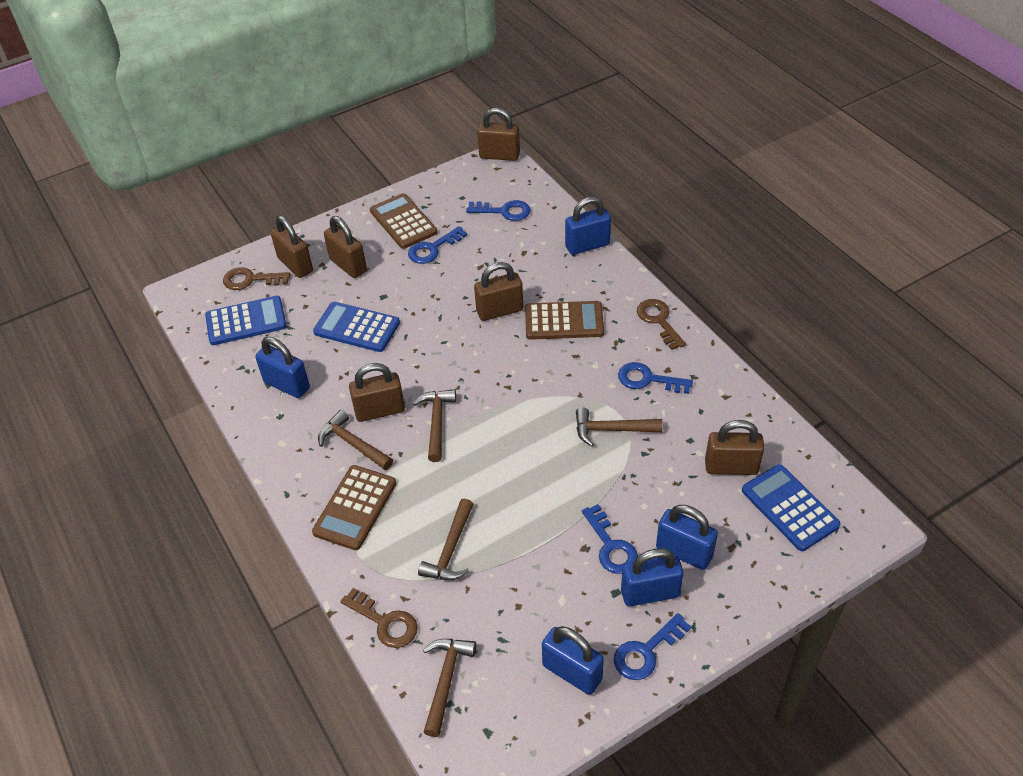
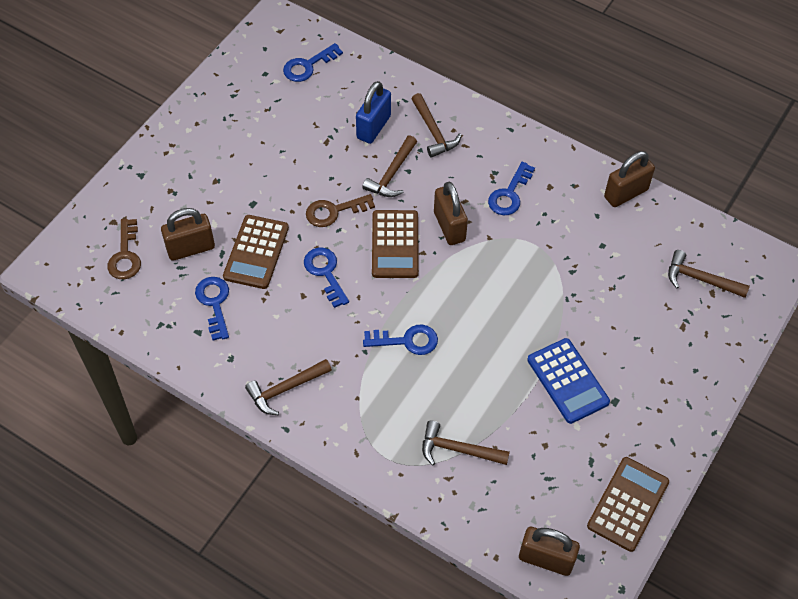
blue calculator: [205,296,287,345] [313,302,400,352] [742,464,841,551] = 3 -> [527,338,610,424] = 1
blue padlock: [255,337,310,398] [542,626,604,695] [565,197,611,255] [621,548,684,607] [656,505,718,570] = 5 -> [356,81,391,144] = 1
brown key: [223,267,290,290] [341,588,418,648] [637,299,686,350] = 3 -> [107,219,141,280] [306,194,375,227] = 2
brown padlock: [271,216,313,278] [324,216,367,278] [349,363,405,422] [474,262,523,321] [477,108,520,161] [705,420,764,475] = 6 -> [161,208,215,261] [434,182,468,245] [519,527,580,576] [604,151,655,207] = 4

